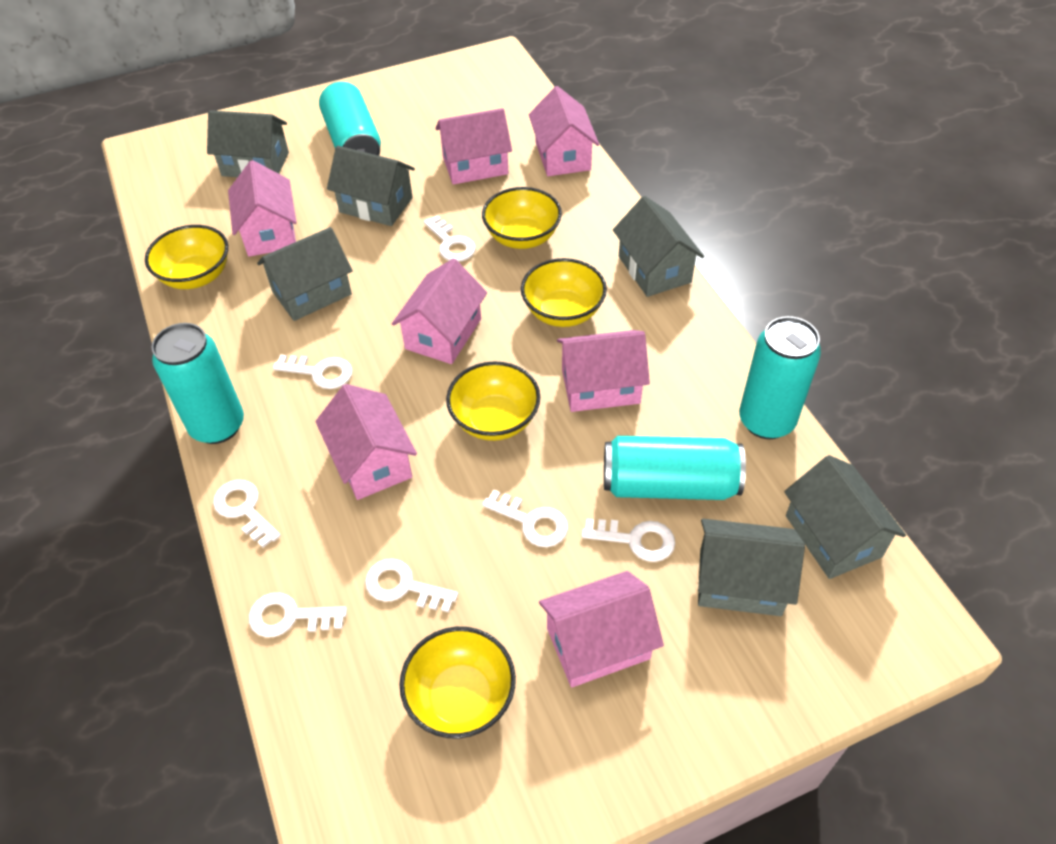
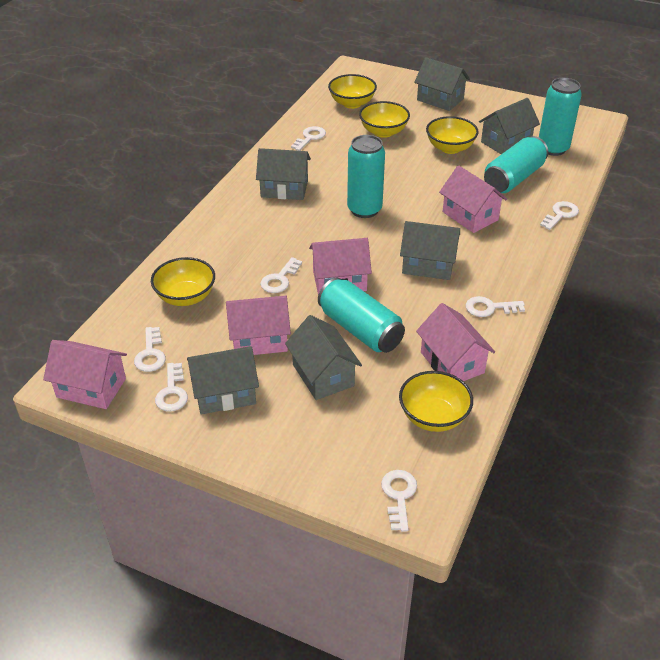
pink house: [228,160,297,257] [315,384,417,500] [392,258,487,364] [436,108,512,185] [529,86,599,176] [539,571,664,687] [557,330,650,412] = 7 -> [43,340,127,409] [226,296,291,355] [309,238,372,295] [416,303,495,381] [439,165,507,233] = 5

